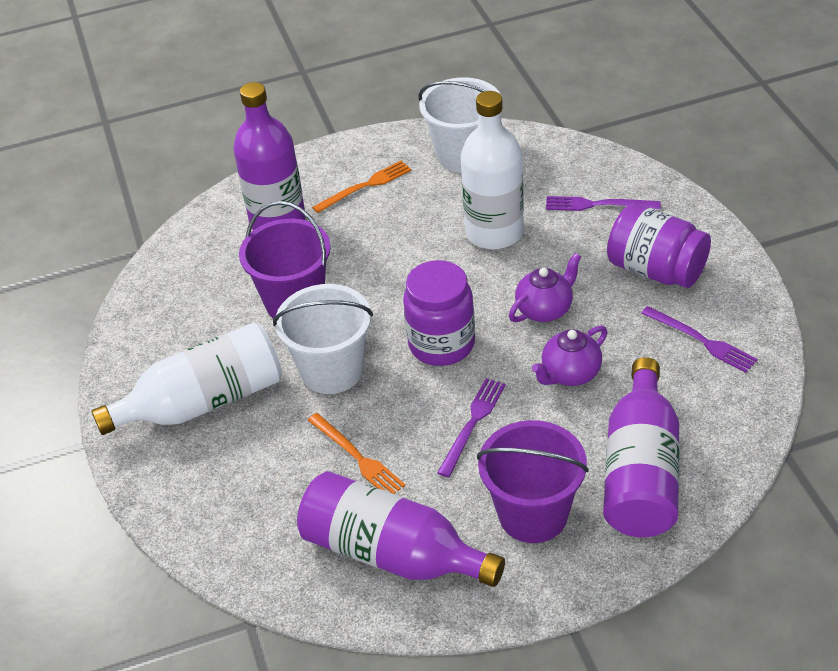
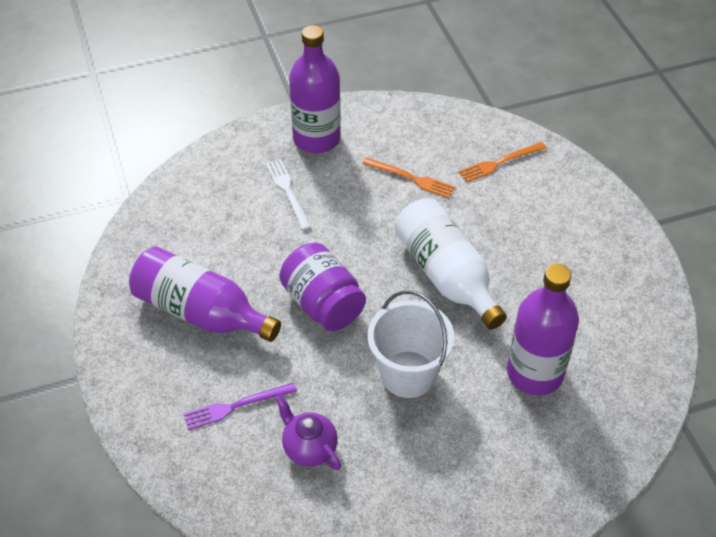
purple bucket: [239,201,331,319] [477,420,589,543] = 2 -> none = 0
purple fork: [437,378,506,477] [546,196,661,211] [641,306,758,373] = 3 -> [183,383,297,430] = 1
purple jar: [403,260,475,366] [607,204,711,288] = 2 -> [279,243,366,331] = 1
purple teapot: [509,253,581,322] [532,326,608,386] = 2 -> [276,395,341,470] = 1
white bottle: [92,322,282,435] [461,91,524,249] = 2 -> [394,199,507,330] = 1
white bucket: [273,284,373,394] [418,77,503,172] = 2 -> [368,290,455,398] = 1
white fork: none = 0 -> [266,160,311,230] = 1

